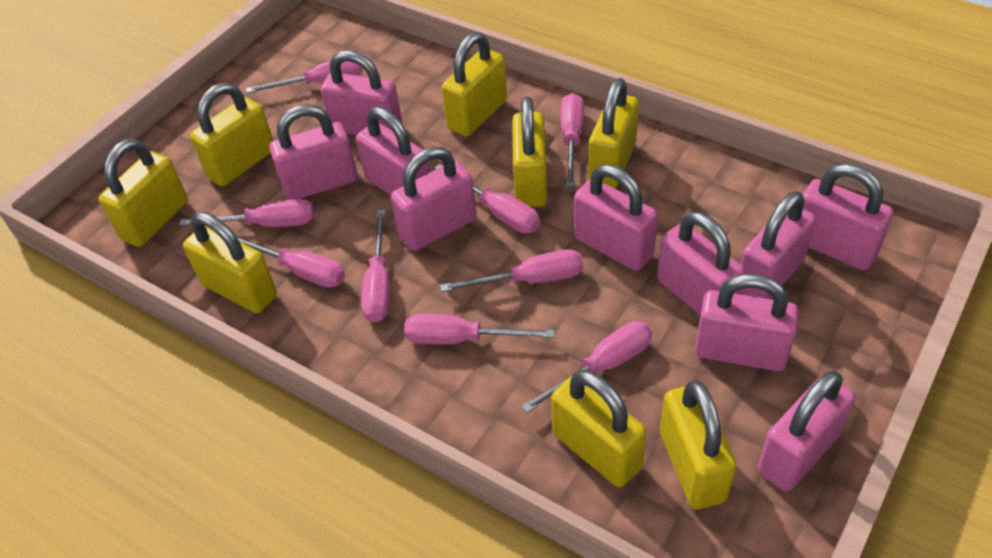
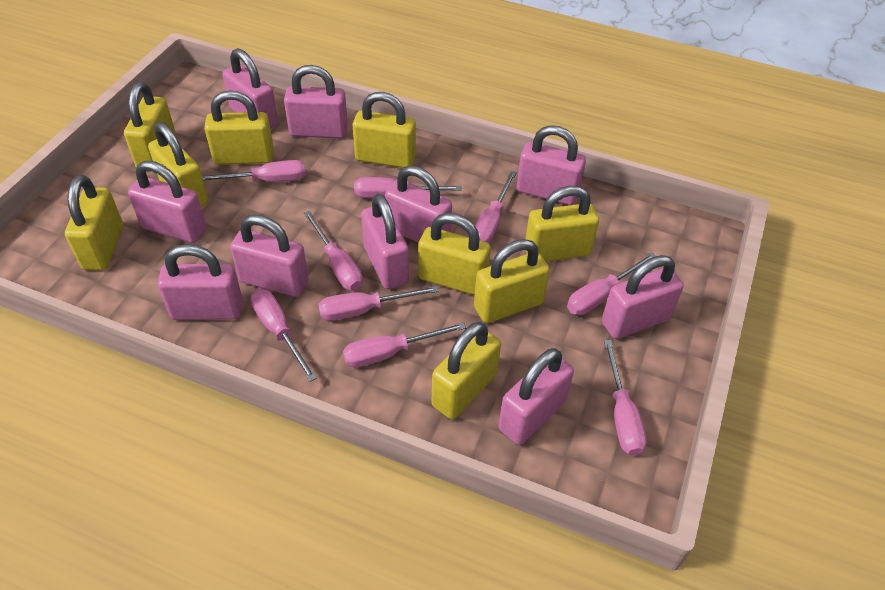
yellow padlock: [99,138,188,247] [183,212,277,313] [190,83,273,186] [442,32,507,137] [512,96,548,207] [551,370,647,487] [588,78,639,188] [660,380,736,509] = 8 -> [65,175,123,270] [124,82,176,168] [148,122,208,206] [204,90,274,165] [353,92,416,168] [418,213,491,295] [432,322,501,419] [474,239,550,323] [525,186,599,262] = 9

